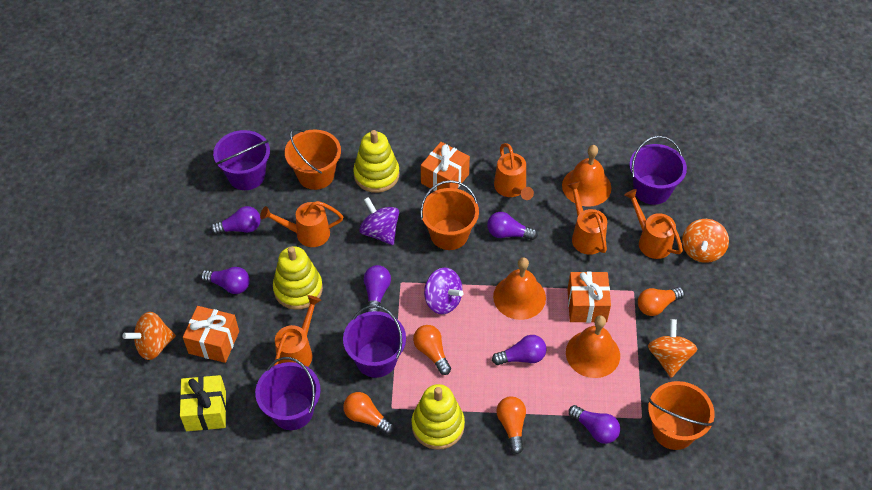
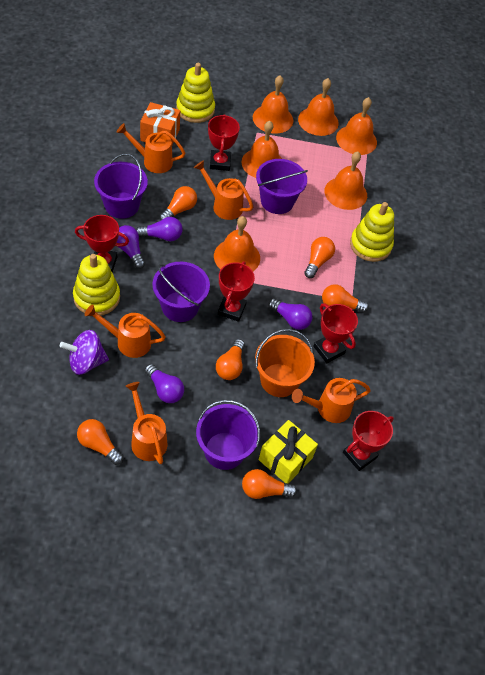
orange bell: [493,257,546,320] [562,145,611,207] [566,315,620,378] = 3 -> [214,216,260,271] [242,121,282,178] [253,75,293,134] [298,78,339,136] [324,152,367,210] [336,97,377,155] = 6
orange bucket: [285,128,341,190] [420,180,479,250] [648,381,714,450] = 3 -> [255,329,315,397] = 1
orange gift: [183,306,239,363] [421,142,470,191] [567,271,611,323] = 3 -> [140,102,180,145] = 1
orange light bulb: [343,392,394,435] [413,325,451,375] [496,396,526,454] [638,287,685,316] = 4 -> [77,419,124,465] [160,186,197,220] [216,339,245,380] [242,469,297,499] [304,237,335,278] [322,284,369,312] = 6
orange spinning top: [123,312,176,360] [648,319,697,378] [682,219,729,263] = 3 -> none = 0
purple light bulb: [201,267,250,294] [210,206,261,235] [364,265,391,312] [487,212,538,240] [492,335,546,365] [568,405,620,444] = 6 -> [117,225,145,269] [136,217,183,241] [145,364,184,403] [268,298,312,330] = 4
purple spinning top: [359,197,399,245] [424,268,463,314] = 2 -> [60,330,109,375] = 1
red trophy: none = 0 -> [75,215,129,273] [208,114,240,171] [218,261,255,322] [313,303,358,363] [343,411,394,471] = 5

